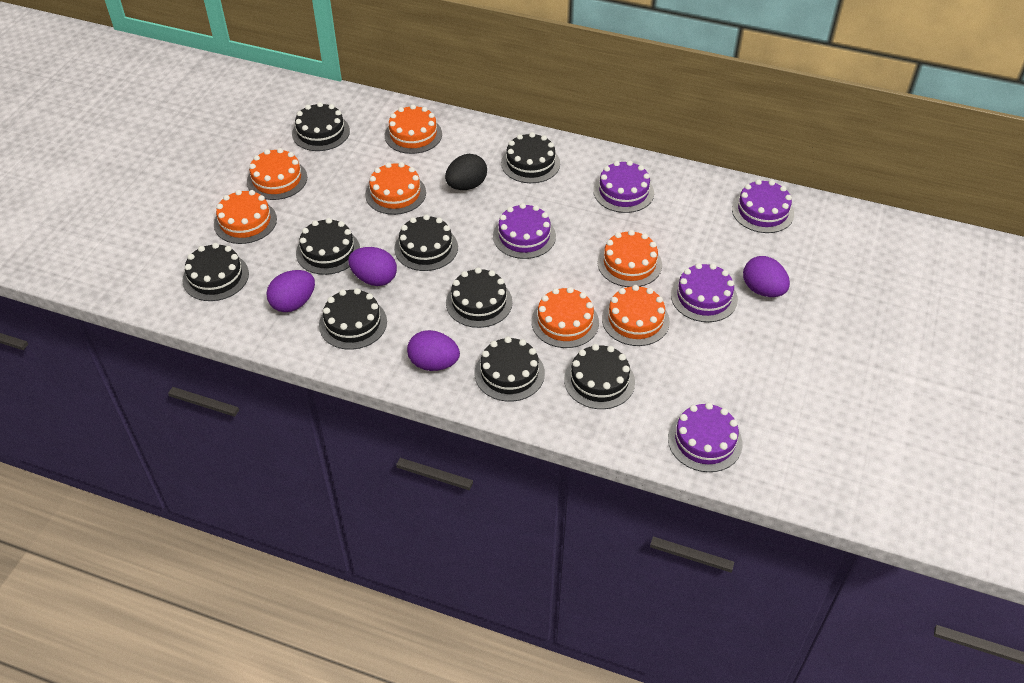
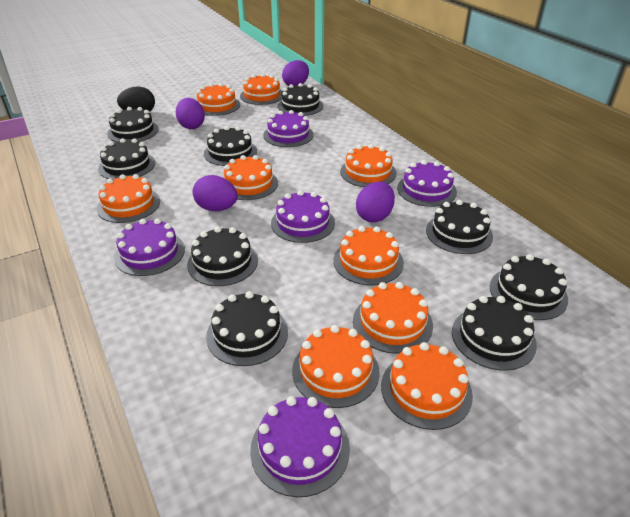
orange cake: [214,190,277,244] [247,148,307,200] [365,162,426,215] [385,104,442,154] [531,287,599,348] [598,230,662,287] [602,285,670,346] = 7 -> [97,174,160,223] [197,83,240,116] [224,155,278,200] [240,74,282,105] [292,325,380,408] [333,226,404,285] [340,144,396,187] [353,282,433,354] [381,342,473,430] = 9

